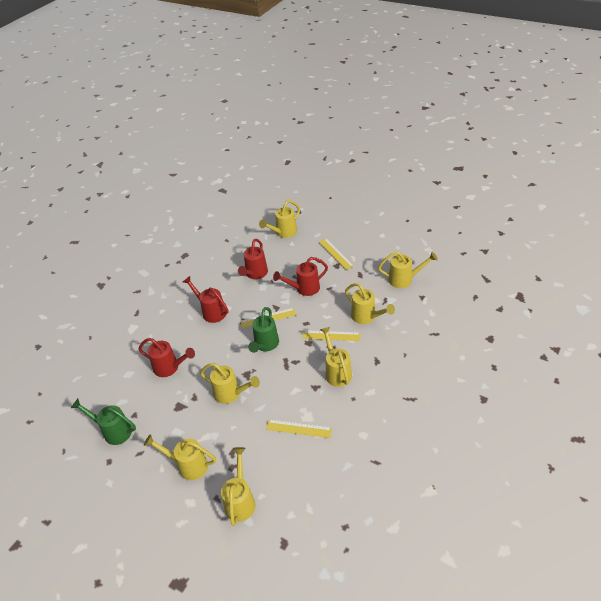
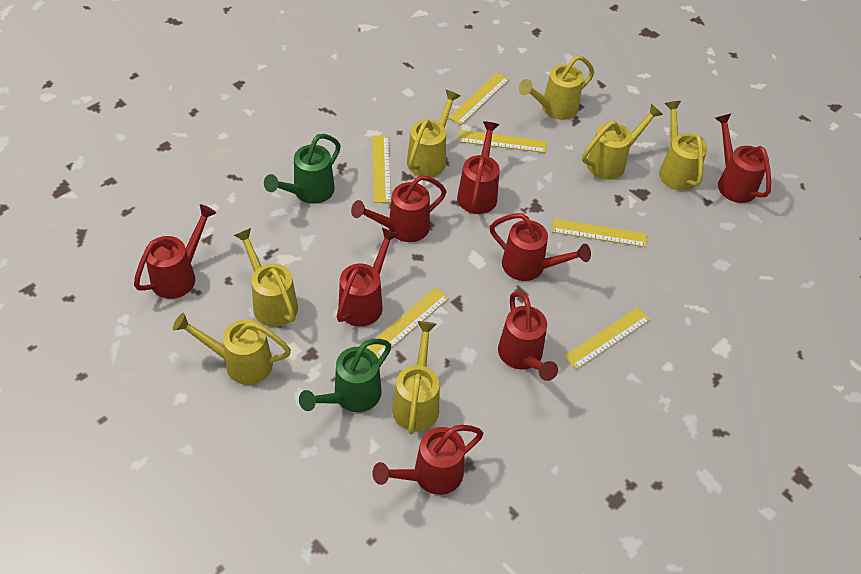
red watering can: [139,338,195,377] [183,276,229,323] [238,239,268,279] [273,257,328,296] = 4 -> [134,204,216,299] [337,228,399,326] [351,175,447,242] [372,425,483,495] [457,121,500,214] [490,213,591,281] [498,291,558,381] [715,114,771,203] = 8
yellow ruler: [241,308,296,328] [266,419,332,438] [302,330,361,341] [319,238,354,270] = 4 -> [366,288,449,359] [372,136,391,203] [448,73,510,125] [458,130,547,153] [552,219,647,247] [564,307,651,370] = 6

